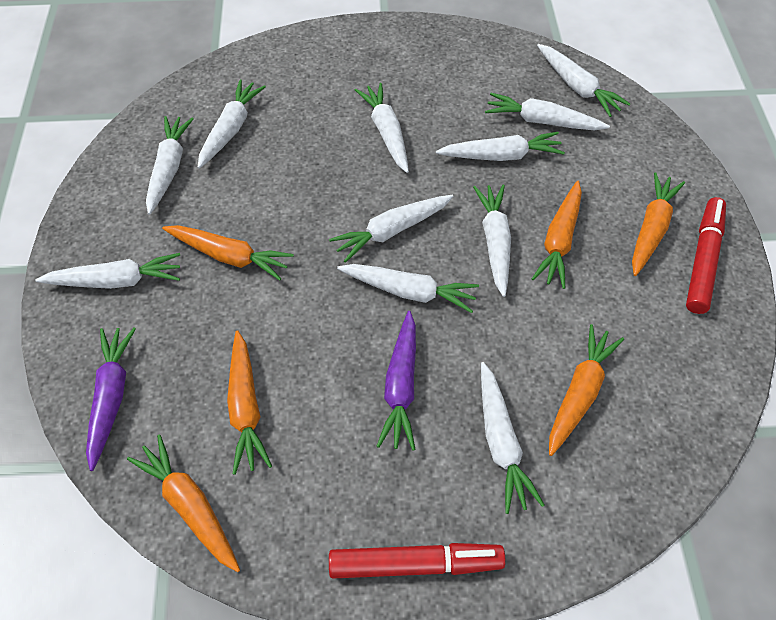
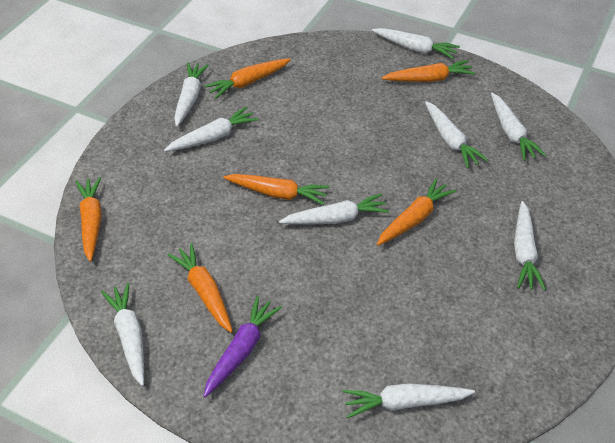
purple carrot: [86,327,136,471] [377,311,416,451] = 2 -> [204,296,282,397] = 1
red marker: [329,543,506,579] [686,197,726,314] = 2 -> none = 0
white carrot: [35,253,180,289] [146,116,194,215] [198,79,266,169] [329,195,453,263] [337,264,479,313] [355,83,409,173] [436,132,565,161] [473,185,511,297] [481,362,545,514] [485,93,610,130] [537,44,630,117] = 11 -> [101,283,144,386] [164,106,259,152] [174,63,209,127] [279,193,389,224] [343,383,475,418] [372,28,460,59] [425,101,488,168] [491,93,546,161] [514,201,546,290] = 9

